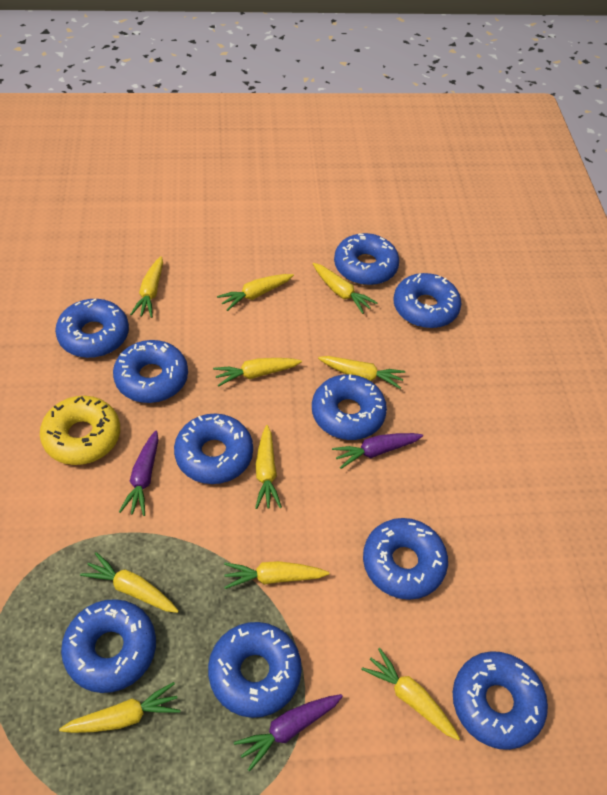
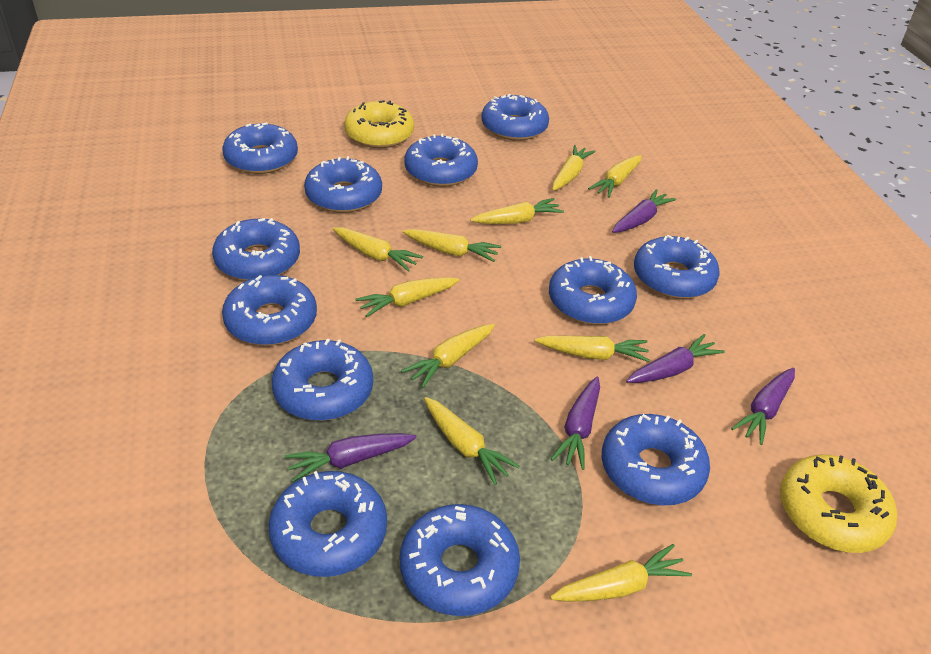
blue donut: [55,299,129,358] [61,599,156,693] [113,340,188,403] [174,414,253,484] [208,622,302,718] [312,374,387,440] [334,233,399,285] [363,518,448,600] [393,273,461,328] [453,651,548,750] = 10 -> [212,218,300,281] [222,122,298,174] [222,275,317,346] [268,471,387,577] [272,338,373,421] [304,156,382,213] [400,504,520,616] [404,134,478,187] [482,94,549,141] [549,256,637,325] [602,414,710,505] [634,235,720,299] = 12
purple carrot: [119,431,158,516] [234,694,343,772] [332,433,423,469] = 3 -> [285,433,417,482] [551,376,600,470] [612,189,676,233] [626,334,725,383] [731,368,795,445] = 5
yellow donut: [40,396,120,465] = 1 -> [344,100,414,148] [780,455,897,553] = 2

